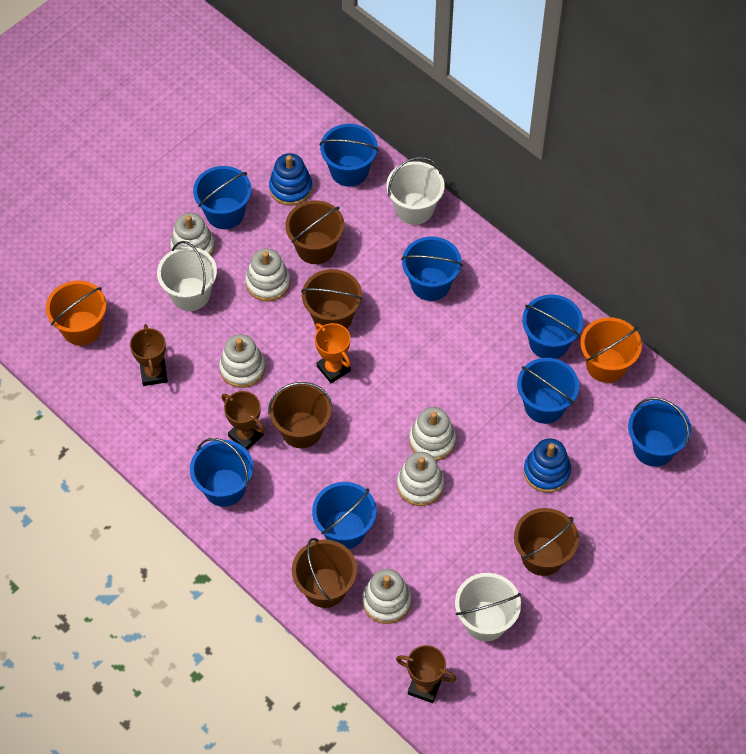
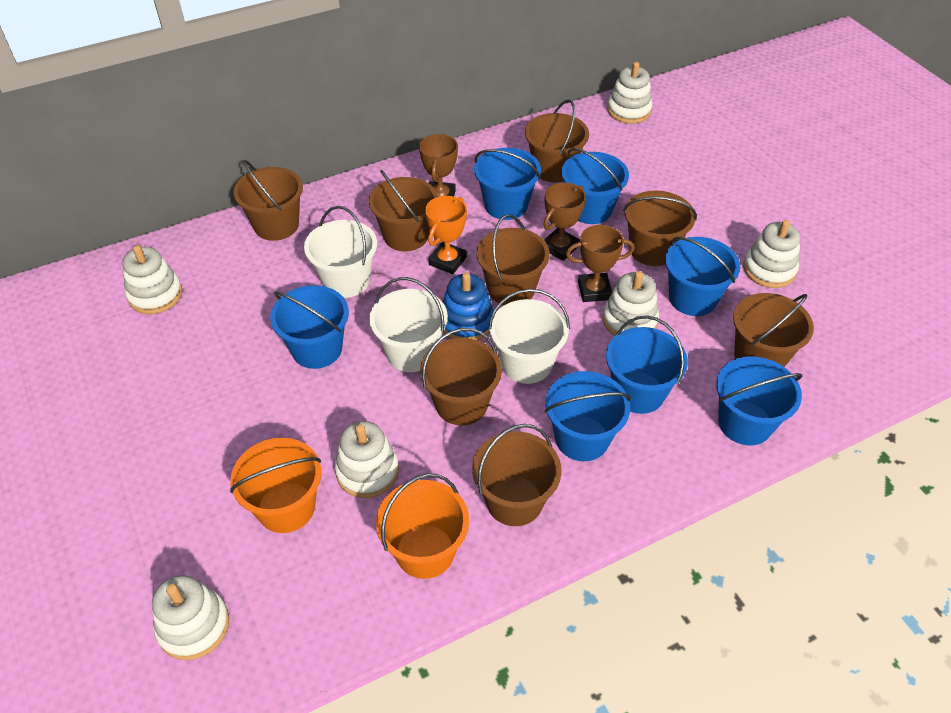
blue bucket: [190,438,253,507] [193,166,252,229] [312,482,377,549] [320,124,379,187] [401,237,463,301] [517,358,579,424] [522,294,583,359] [628,397,691,467] = 8 -> [270,285,349,369] [474,148,541,220] [545,371,631,461] [562,148,629,224] [606,315,688,414] [665,237,740,316] [716,357,802,445] = 7
blue stacking toy: [269,153,312,206] [523,438,571,493] = 2 -> [443,273,494,340] = 1
brown bucket: [268,382,332,448] [285,200,344,264] [292,538,357,608] [301,269,363,329] [514,508,579,576] = 5 -> [233,160,303,241] [368,170,438,251] [420,328,502,425] [472,424,562,526] [476,214,550,305] [525,99,589,182] [623,190,697,266] [733,293,814,367] = 8

